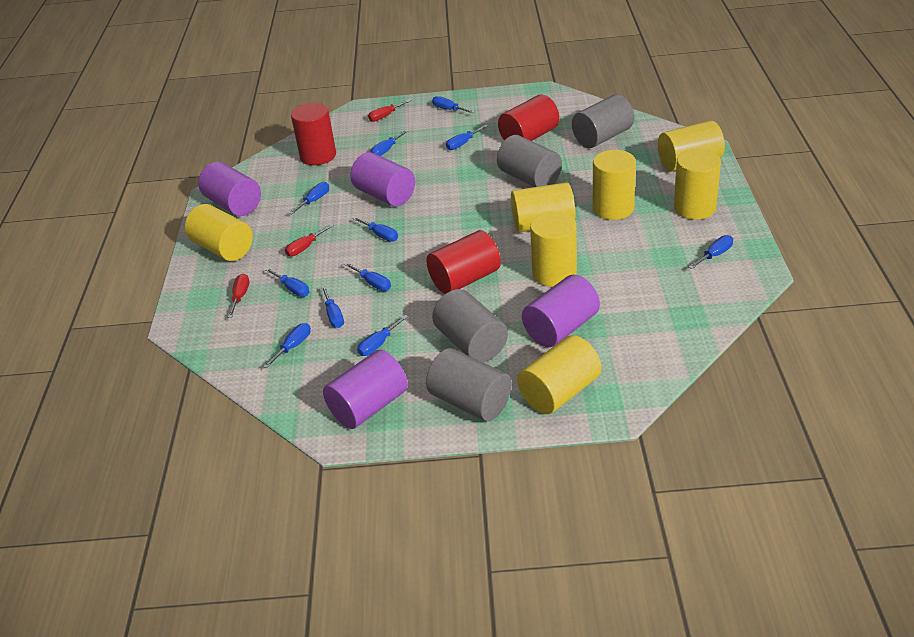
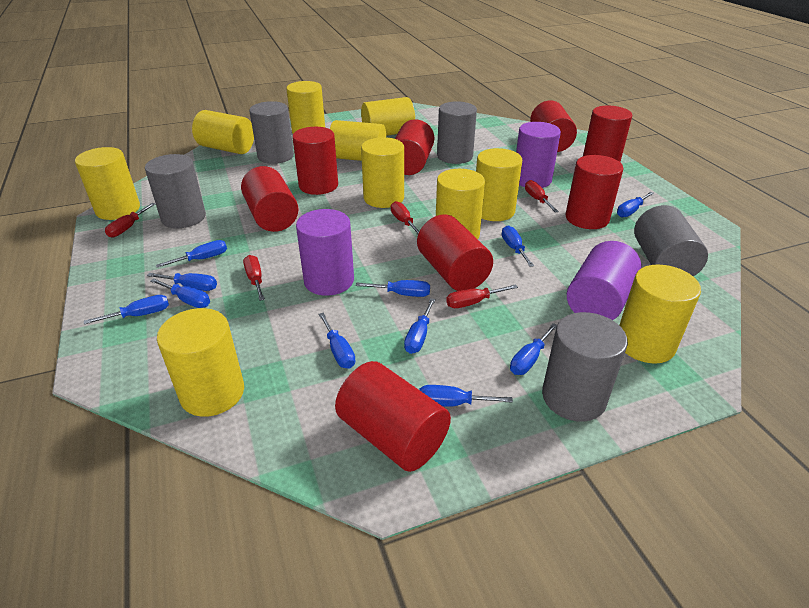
grey cylinder: [426,348,512,421] [432,289,508,362] [497,135,562,187] [572,94,634,148] = 4 -> [145,154,206,228] [249,101,294,164] [437,101,477,164] [542,312,628,422] [634,205,708,277] = 5
purple cylinder: [198,162,261,216] [323,350,408,429] [350,152,415,206] [522,275,600,347] = 4 -> [296,209,354,296] [516,122,561,188] [567,241,641,320] = 3
red cylinder: [291,103,336,165] [426,230,501,294] [498,94,559,141] = 3 -> [241,166,298,232] [292,127,338,195] [335,361,451,472] [395,119,434,175] [417,214,493,291] [530,101,577,152] [566,155,623,229] [583,105,632,162] = 8
red screwdriver: [228,274,249,318] [285,224,334,257] [368,99,412,122] = 3 -> [105,203,156,237] [243,255,265,301] [391,201,420,234] [446,284,518,308] [525,180,559,212] = 5
yellow cylinder: [185,204,253,261] [511,182,575,232] [517,335,601,414] [530,212,577,287] [593,150,636,220] [658,121,725,172] [674,149,721,220] = 7 -> [75,147,140,220] [157,308,244,417] [192,110,254,154] [286,81,325,134] [330,120,386,161] [361,97,415,136] [361,137,404,208] [436,169,485,239] [476,148,522,221] [619,265,701,364] = 10

